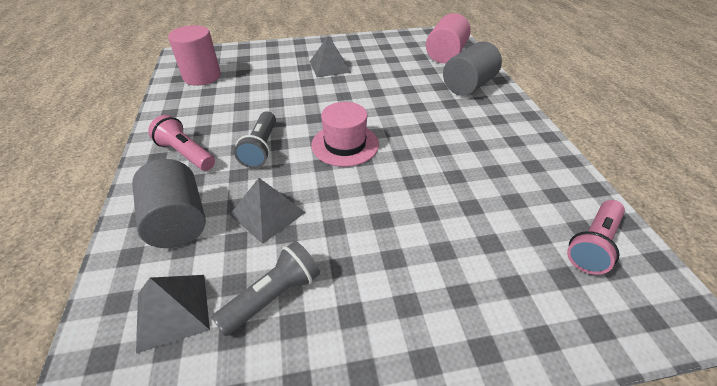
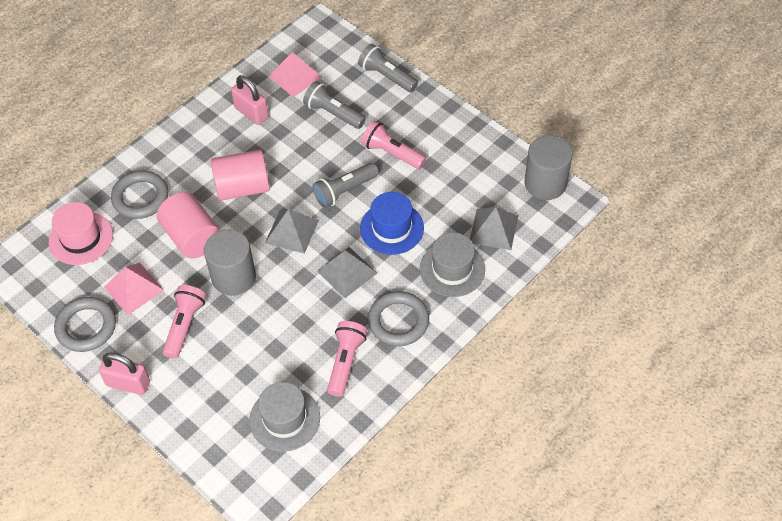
blue hat: none = 0 -> [360,192,424,255] = 1
grey flashlight: [212,241,320,336] [234,111,276,168] = 2 -> [303,81,366,129] [313,163,379,208] [358,44,418,92] = 3
grey hat: none = 0 -> [249,382,320,452] [420,233,485,297] = 2
grey ring: none = 0 -> [54,297,116,352] [111,171,168,219] [368,291,429,346] = 3
pink flashlight: [148,115,215,171] [567,200,625,275] = 2 -> [163,285,206,359] [327,321,367,397] [361,121,426,169] = 3
pink padlock: none = 0 -> [99,353,150,395] [231,75,269,125] = 2
pink pyramid: none = 0 -> [104,263,164,315] [269,52,322,97] = 2

